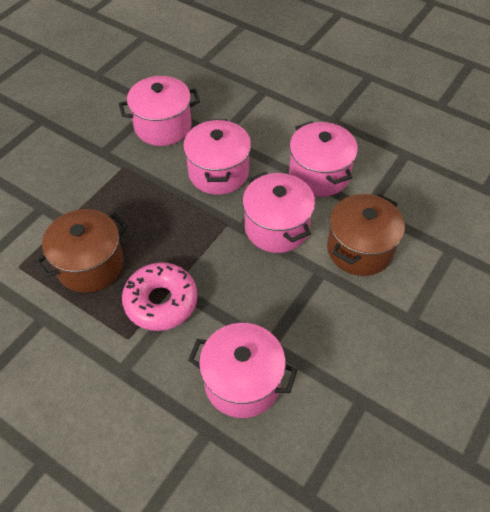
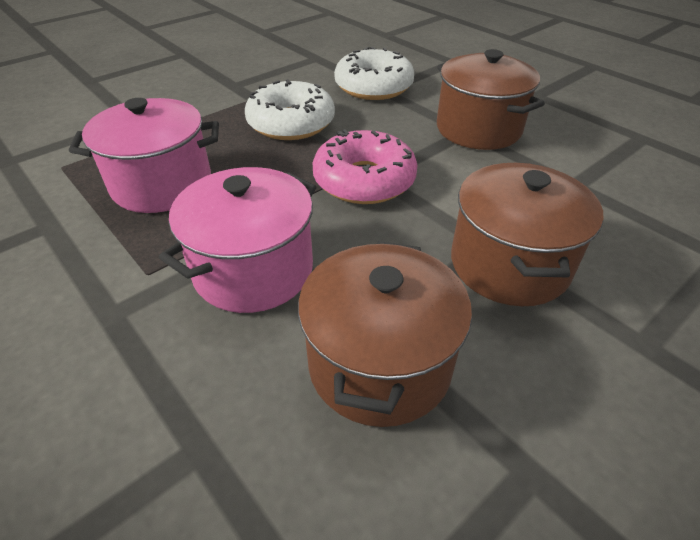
brown pot: [35,209,128,293] [327,194,405,276] = 2 -> [298,241,472,427] [437,49,545,150] [451,163,603,306] = 3
pink pot: [119,76,200,146] [183,119,251,195] [188,323,297,418] [243,172,315,253] [289,121,358,197] = 5 -> [69,98,219,213] [159,167,316,313] = 2
white donut: none = 0 -> [245,79,335,140] [334,47,414,100] = 2

